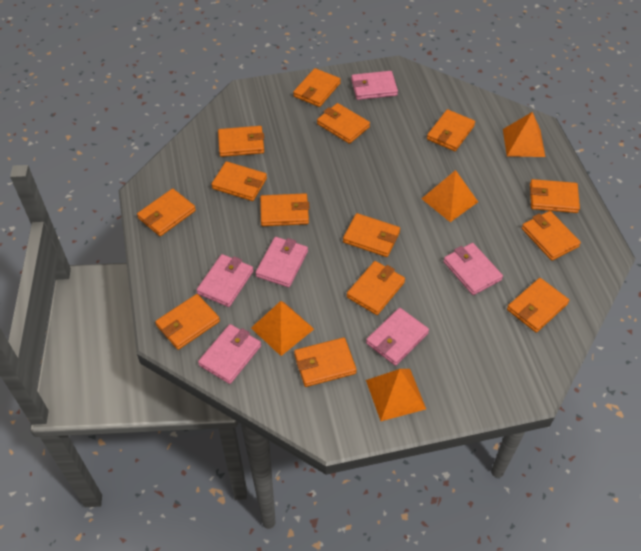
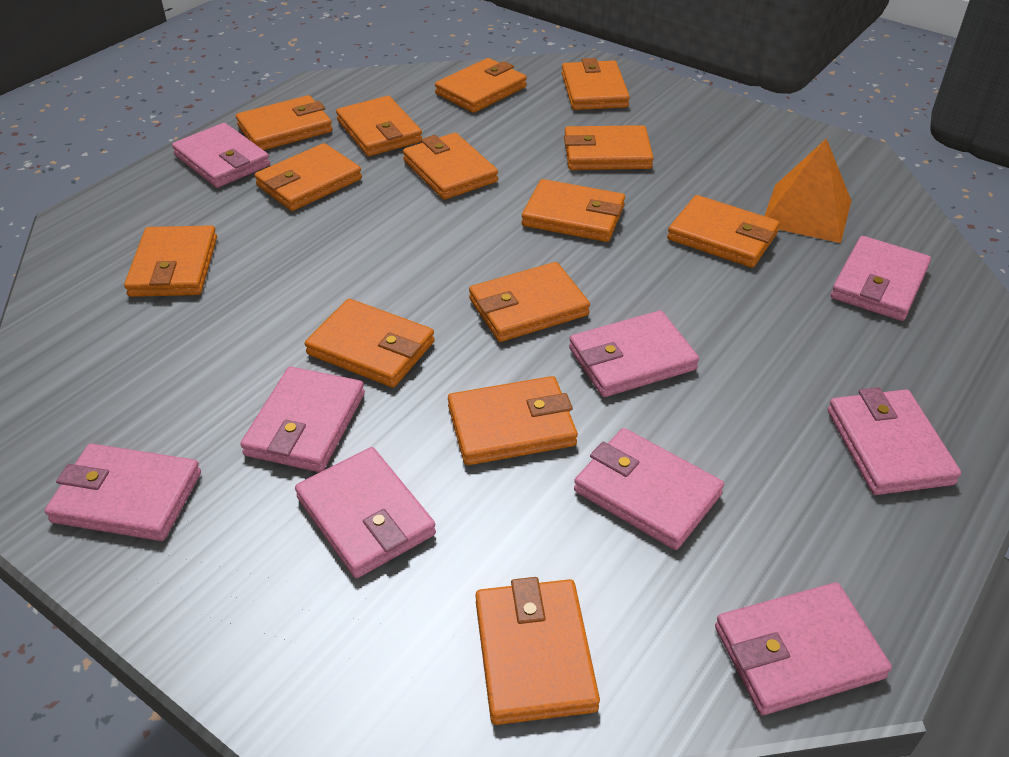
orange pyramid: [251,301,314,356] [366,369,426,421] [422,170,478,222] [503,112,545,157] = 4 -> [764,138,851,243] = 1
pink wallet: [197,254,254,307] [198,324,261,384] [255,237,308,287] [351,71,398,100] [366,308,429,366] [443,243,503,295] = 6 -> [45,444,201,541] [172,123,270,188] [240,367,365,472] [295,447,436,578] [569,311,699,397] [574,428,724,550] [715,582,892,715] [828,387,961,495] [831,236,931,321] = 9

